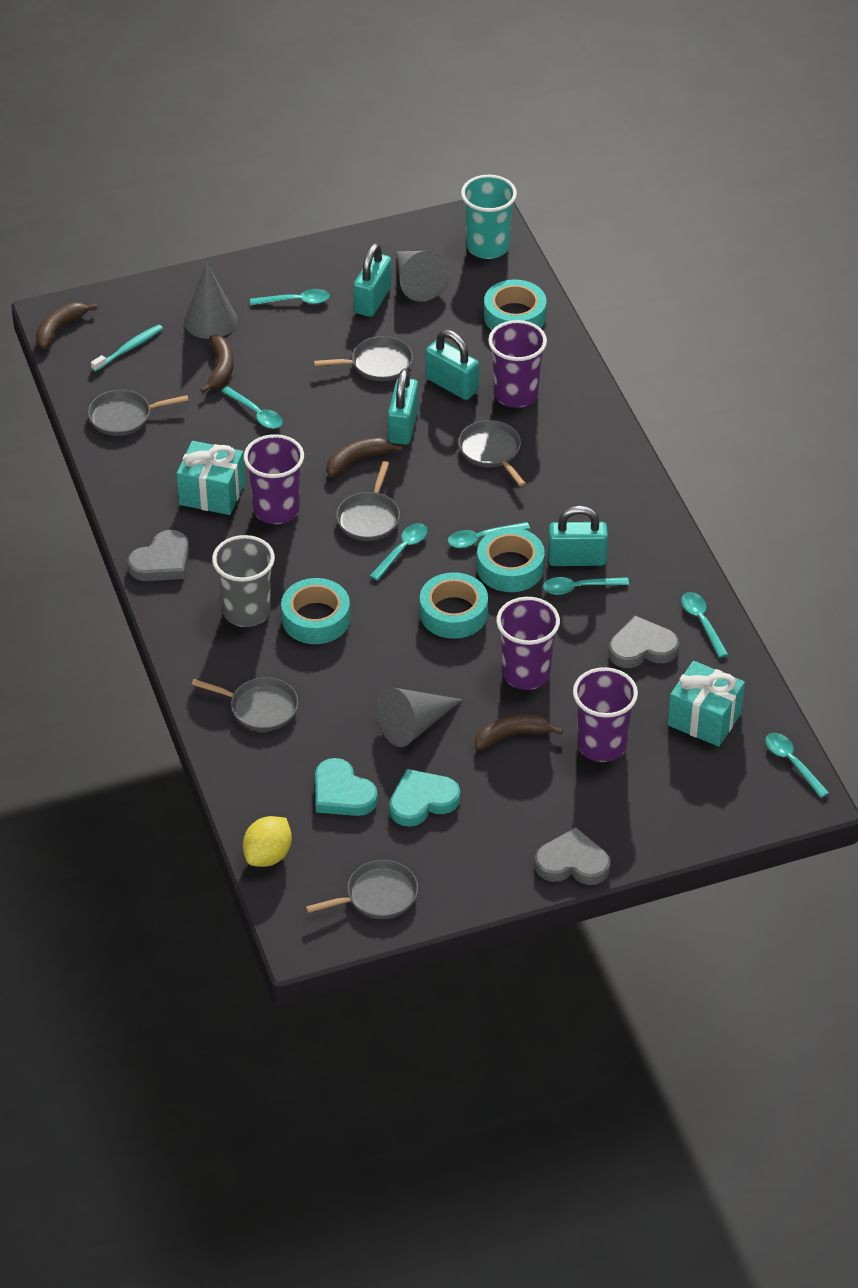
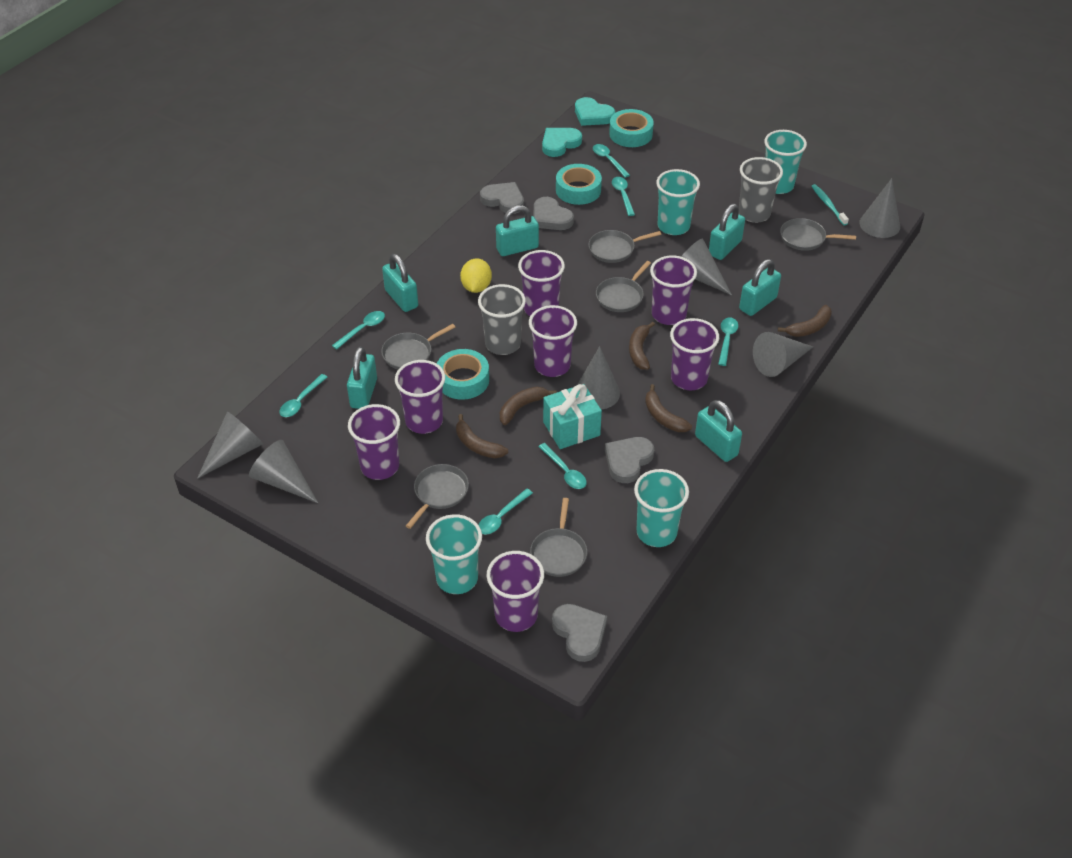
brown banana: [36,303,97,349] [200,335,234,393] [326,438,403,477] [475,714,563,750] = 4 -> [456,414,508,458] [500,386,557,425] [629,322,655,370] [645,384,692,432] [778,305,832,337] = 5
grey cone: [184,262,238,339] [377,687,462,747] [396,251,449,302] = 3 -> [197,411,263,479] [249,440,318,503] [577,346,620,410] [681,239,732,295] [753,332,813,377] [859,178,900,238] = 6
grey cup: [212,535,275,627] = 1 -> [478,284,526,355] [739,157,783,223] = 2
grey heart: [127,530,189,581] [535,827,610,885] [608,616,679,668] = 3 -> [480,182,524,214] [534,197,574,230] [552,604,607,662] [605,437,654,483] = 4
purple cup: [244,434,304,524] [488,320,547,408] [496,597,560,690] [573,667,638,762] = 4 -> [348,404,400,480] [395,360,445,434] [487,551,544,632] [518,250,565,316] [529,305,577,377] [650,255,697,325] [670,318,719,390] = 7
turquoise cup: [461,175,517,259] = 1 -> [426,514,482,594] [634,469,689,547] [656,169,700,235] [764,130,807,194] = 4
turquoise gift: [177,441,245,515] [668,661,745,747] = 2 -> [543,384,602,449] = 1
turquoise padlock: [353,243,392,317] [388,369,418,445] [425,330,479,400] [548,506,608,566] = 4 -> [347,347,377,409] [382,254,418,312] [496,205,539,256] [695,400,742,462] [709,204,745,260] [739,259,781,316] = 6
turquoise tape: [281,578,350,644] [420,572,488,639] [477,527,545,592] [484,280,546,330] = 4 -> [437,349,489,400] [556,164,602,205] [609,109,654,147] = 3

